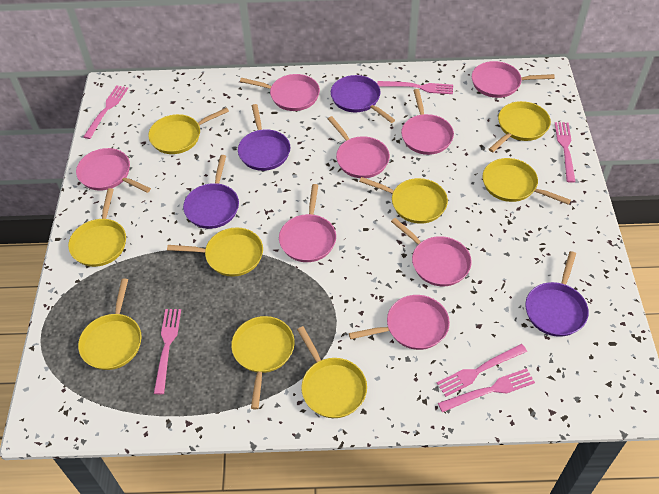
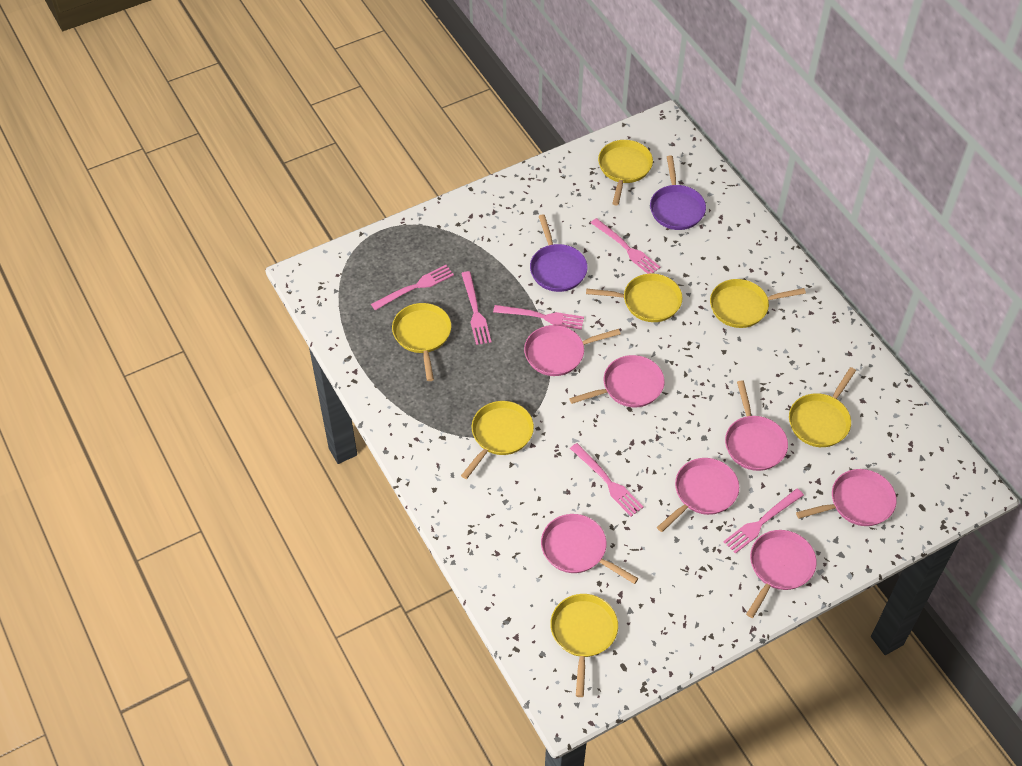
pink pan: [76,148,151,193] [240,74,320,111] [279,184,336,262] [328,116,390,178] [349,295,450,350] [391,218,472,286] [401,89,454,155] [472,61,555,98] = 8 -> [524,325,620,376] [541,514,639,584] [569,355,665,407] [657,458,739,532] [725,380,788,471] [746,530,817,618] [796,469,897,526] = 7
purple pan: [183,155,239,229] [238,104,290,171] [331,75,395,123] [525,251,589,337] = 4 -> [530,214,588,292] [650,155,706,230] = 2
yellow pan: [68,188,126,267] [78,278,142,370] [148,107,229,154] [167,228,263,277] [231,316,295,409] [297,326,367,418] [359,177,448,224] [483,158,571,205] [489,101,551,152] = 9 -> [392,303,451,381] [461,401,534,479] [550,594,618,697] [586,274,683,322] [598,140,653,206] [710,279,806,328] [789,367,856,447] = 7

